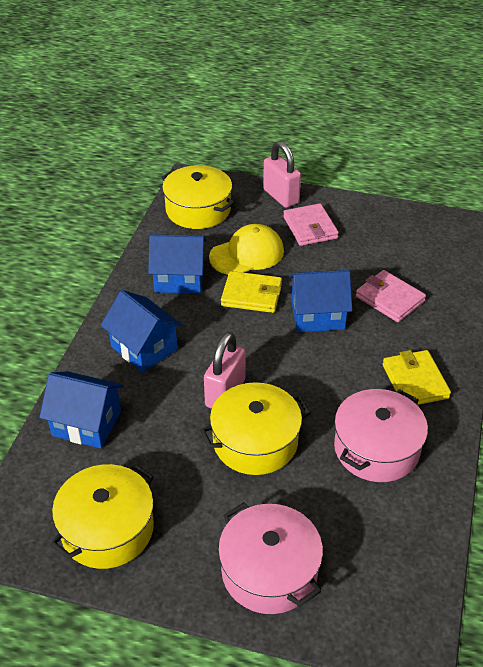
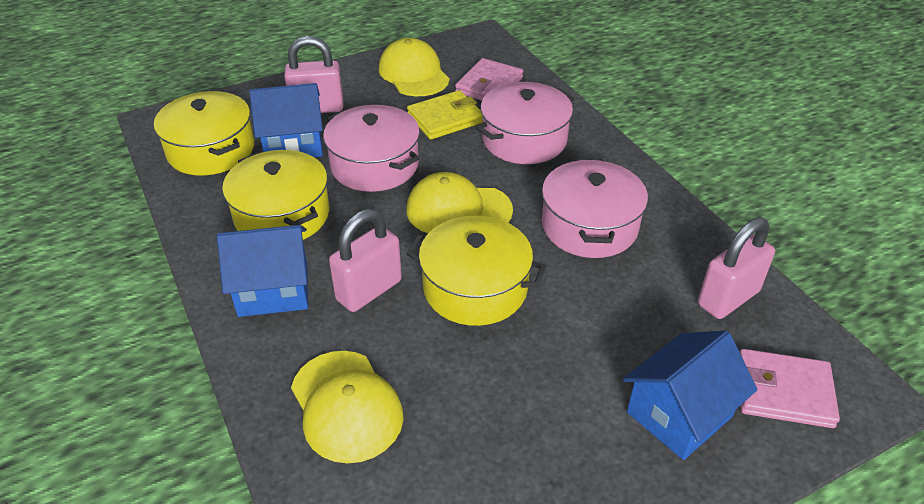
blue house: [39,371,124,449] [101,290,183,373] [148,234,207,294] [289,270,353,332] = 4 -> [217,225,308,317] [249,83,323,157] [623,331,757,460] = 3
pink padlock: [204,332,246,409] [263,141,301,208] = 2 -> [284,36,343,113] [329,209,402,312] [698,217,775,319] = 3
pink pot: [218,502,323,614] [334,389,428,482] = 2 -> [323,105,420,192] [476,82,575,164] [542,158,648,258] = 3
yellow cap: [209,224,284,275] = 1 -> [291,351,403,463] [379,38,450,96] [407,172,513,233] = 3
yellow wallet: [221,271,282,313] [383,350,451,405] = 2 -> [407,90,483,139] = 1

